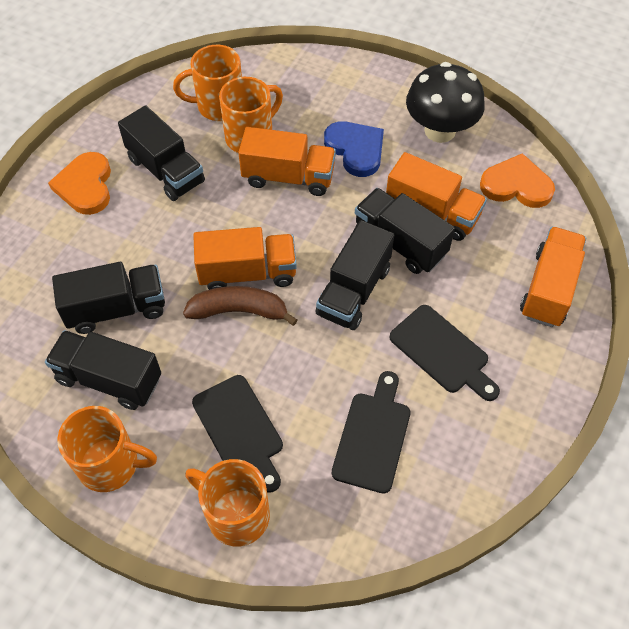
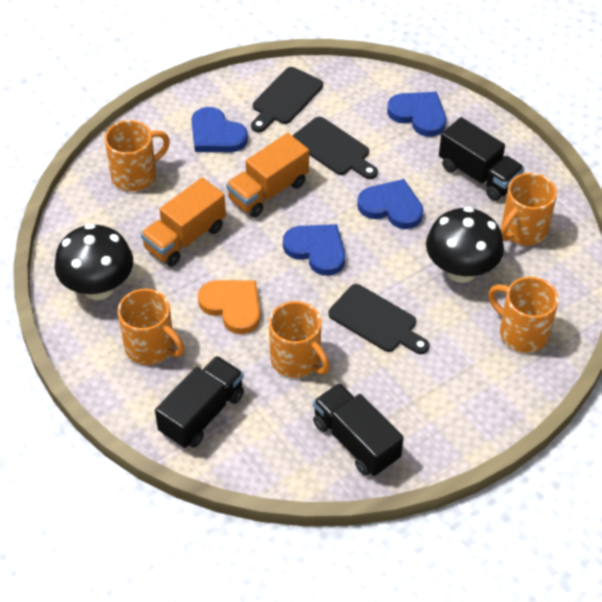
black mushroom: [406,62,485,143] = 1 -> [55,223,133,300] [426,207,504,283] = 2
black truck: [45,330,161,410] [52,262,165,334] [118,105,205,201] [316,220,394,330] [355,188,455,274] = 5 -> [155,356,244,448] [313,383,404,476] [439,117,524,201] = 3
blue heart: [324,121,384,177] = 1 -> [191,107,248,152] [283,224,345,276] [357,179,423,229] [387,92,446,137] = 4
brown banana: [183,286,297,326] = 1 -> none = 0
orange heart: [48,152,111,215] [480,153,555,208] = 2 -> [198,280,261,334] = 1
orange mug: [57,406,157,492] [173,45,242,121] [185,459,270,546] [219,77,283,153] = 4 -> [104,120,170,191] [118,288,185,365] [269,301,330,378] [488,277,559,353] [500,173,557,245] = 5
orange truck: [193,227,297,290] [238,127,336,196] [386,152,487,241] [520,227,586,327] = 4 -> [141,178,226,267] [226,133,309,218] = 2

